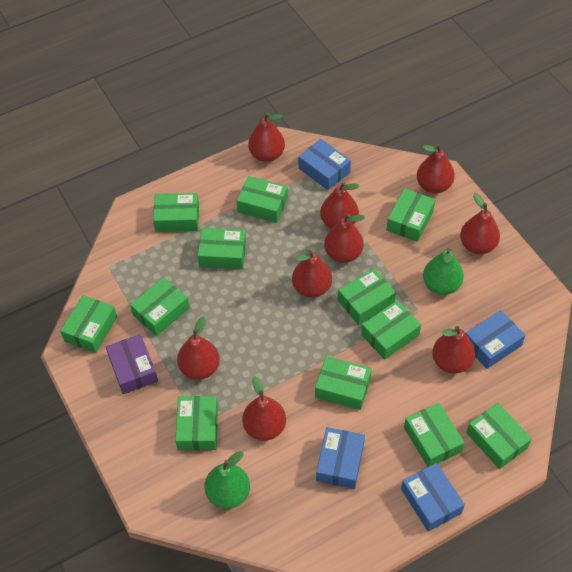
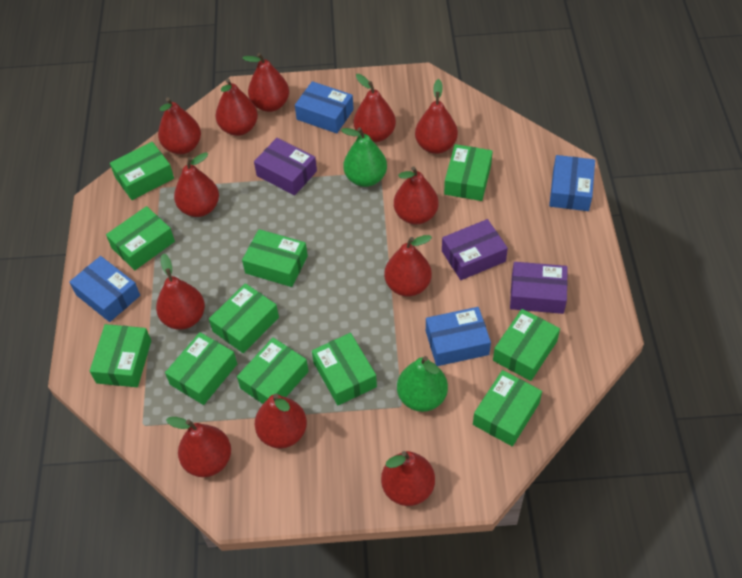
green box: [60,295,117,353] [130,277,189,336] [153,193,199,232] [175,396,218,450] [198,228,246,269] [236,176,288,223] [315,356,372,410] [338,268,396,325] [361,300,421,360] [387,188,435,242] [404,403,465,467] [466,403,532,469] = 12 -> [90,324,151,387] [106,206,175,270] [110,142,174,200] [165,332,237,405] [209,283,279,353] [237,338,309,404] [242,229,308,287] [312,333,377,405] [444,144,493,201] [473,370,542,446] [493,309,560,381] = 11
purple box: [106,334,158,394] = 1 -> [254,138,317,195] [442,219,508,280] [510,262,568,314] = 3
red pear: [177,316,220,380] [242,376,286,441] [248,113,285,162] [292,250,332,298] [320,182,360,229] [324,214,365,263] [417,144,455,194] [432,326,475,374] [460,193,500,254] = 9 -> [156,253,205,330] [158,97,201,154] [166,417,231,477] [174,152,219,217] [216,78,258,136] [242,53,289,112] [255,394,307,448] [354,74,396,142] [381,451,435,506] [384,235,432,297] [394,166,438,224] [415,79,458,154] = 12

